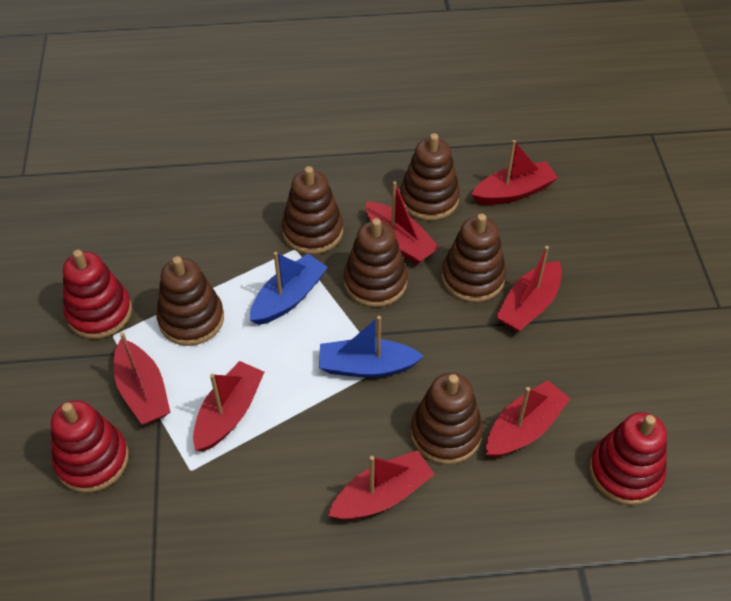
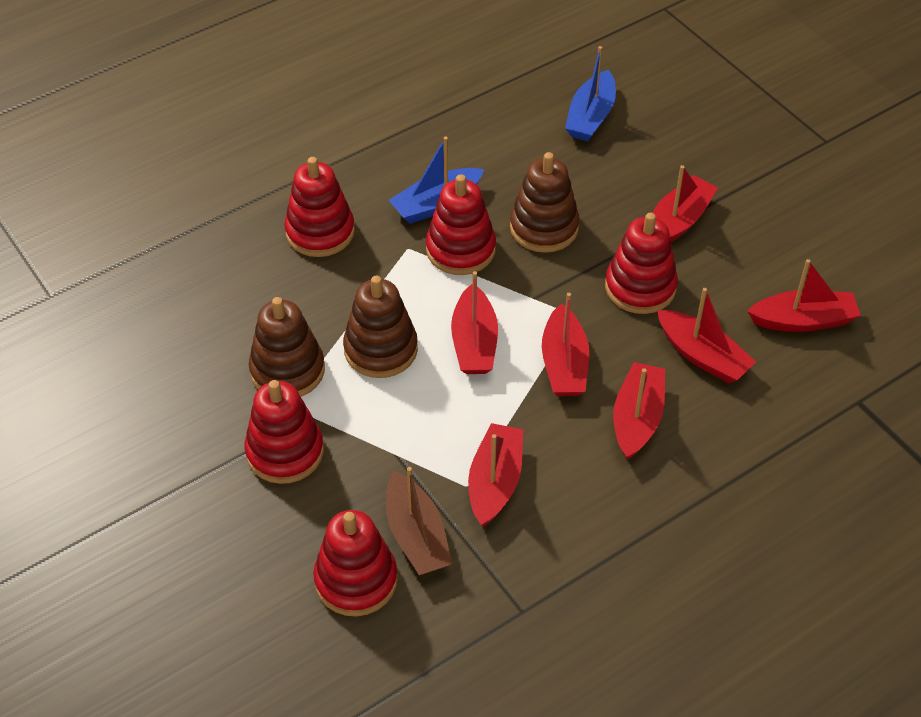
brown boat: none = 0 -> [386,467,452,575] = 1
brown stacking toy: [157,256,224,346] [282,166,343,254] [344,218,408,307] [400,133,460,220] [411,373,483,465] [442,214,506,302] = 6 -> [249,297,325,397] [343,276,418,378] [510,152,580,253] = 3
red stacking toy: [51,400,129,493] [63,250,132,339] [589,412,667,505] = 3 -> [244,380,324,484] [284,157,355,257] [313,510,398,617] [426,174,496,275] [605,213,678,314] = 5

